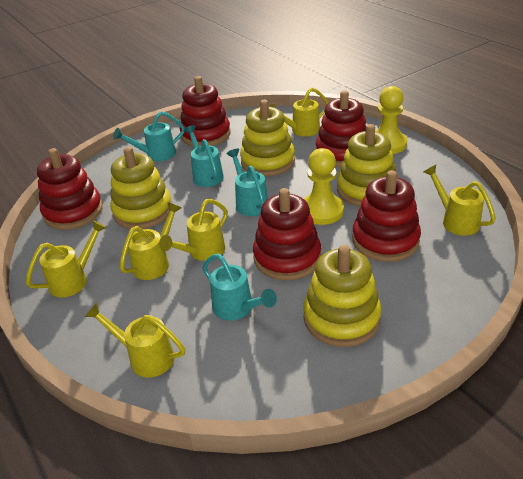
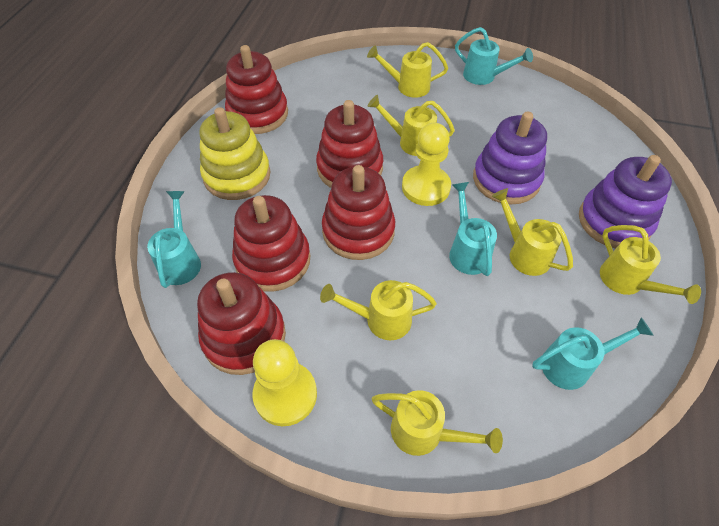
purple stacking toy: none = 0 -> [473,112,547,204] [579,155,672,249] = 2
yellow stacking toy: [110,147,172,229] [240,100,295,176] [303,245,381,347] [337,124,396,207] = 4 -> [199,107,270,200] = 1

